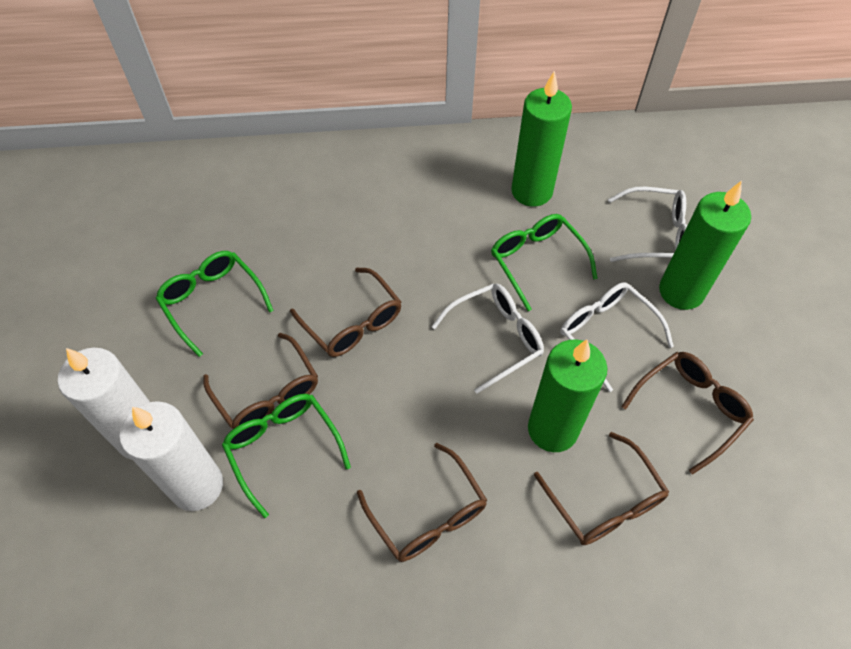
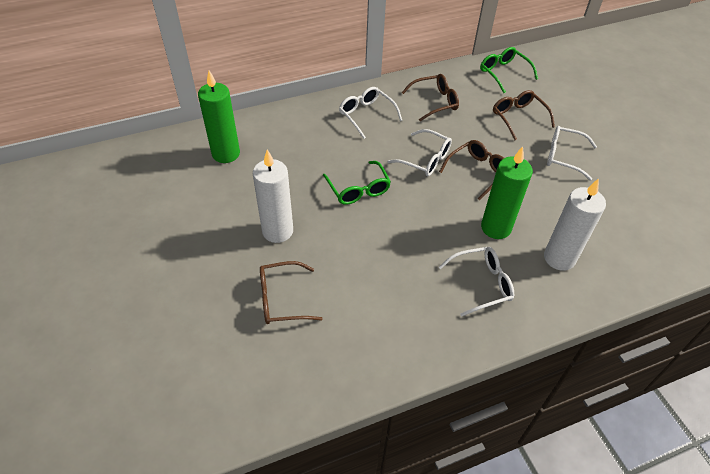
brown glasses: [203,333,318,429] [290,268,401,357] [357,443,487,562] [534,432,669,545] [621,352,754,475] = 5 -> [260,261,323,324] [402,74,459,121] [439,140,504,200] [493,90,555,140] = 4
green candle: [511,71,572,207] [528,339,607,452] [659,181,751,310] = 3 -> [198,71,240,163] [481,146,533,239] = 2
green glasses: [156,251,274,357] [222,394,351,518] [491,214,598,311] = 3 -> [323,161,391,205] [480,47,538,93] = 2
white glasses: [432,283,544,394] [560,282,674,392] [608,187,687,262] = 3 -> [339,87,403,139] [387,129,452,176] [439,247,514,317] [547,126,597,180] = 4

